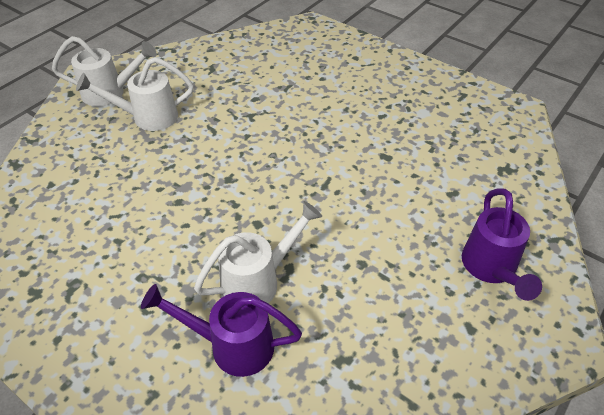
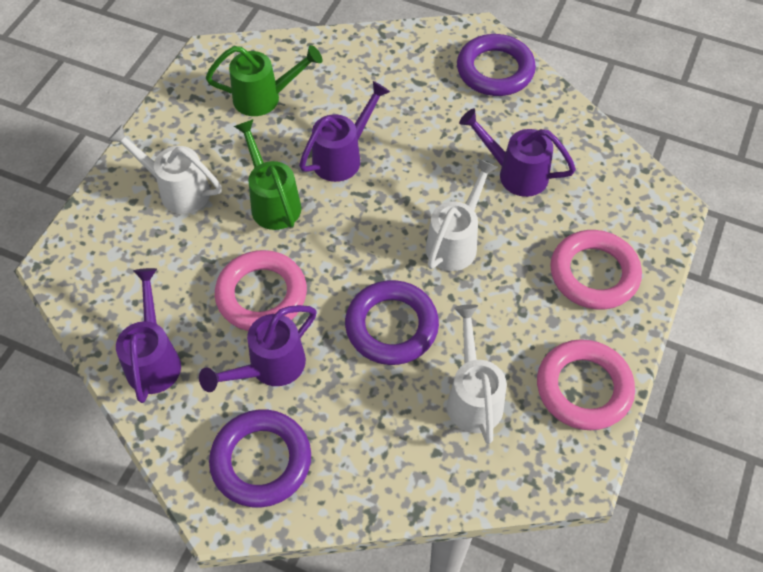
green watering can: none = 0 -> [206,45,322,116] [234,119,301,230] = 2
pink ring: none = 0 -> [215,250,307,331] [537,339,635,430] [550,230,642,310] = 3
purple ring: none = 0 -> [209,410,311,507] [345,280,439,365] [457,34,536,96] = 3
purple watering can: [141,284,302,377] [462,188,542,301] = 2 -> [116,268,181,403] [199,305,317,392] [299,81,390,182] [459,109,576,197] = 4

